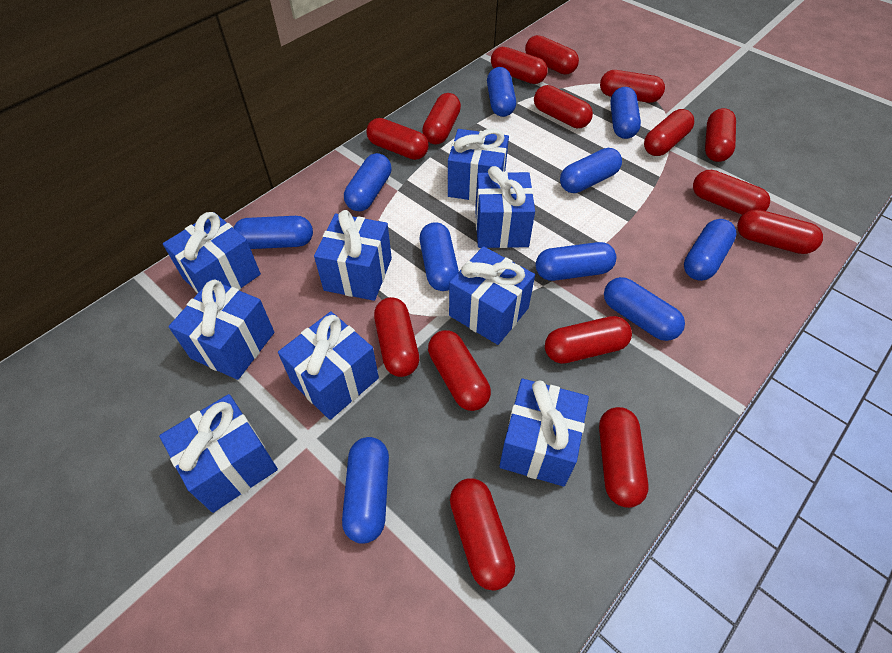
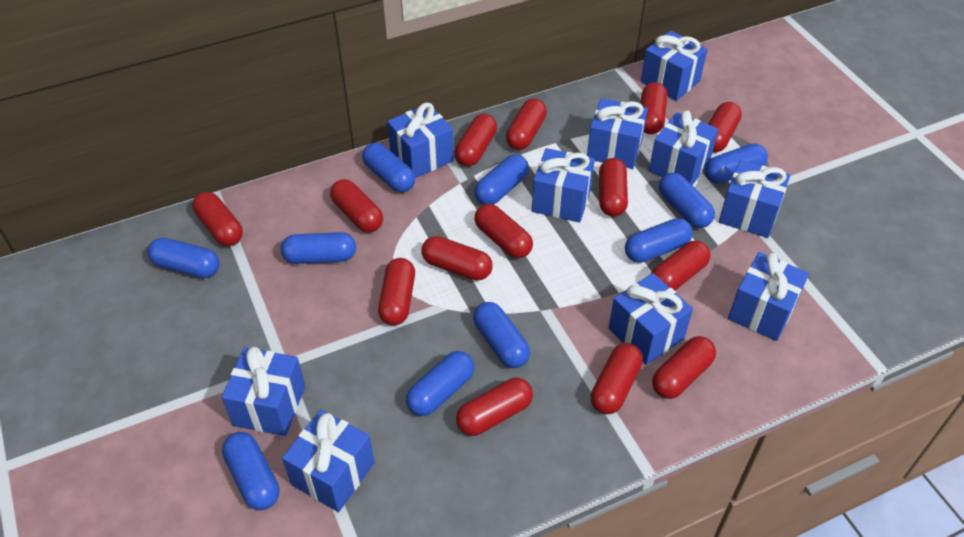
blue gift: [159,394,278,513] [163,212,261,294] [168,280,274,380] [278,311,379,420] [314,210,392,301] [448,128,509,201] [449,246,535,345] [475,166,535,248] [499,379,589,487] = 9 -> [221,347,305,436] [282,409,375,512] [387,103,454,178] [532,148,595,222] [587,98,648,169] [609,273,693,365] [641,30,707,101] [649,110,718,185] [719,160,790,238] [728,252,809,341] = 10
red capsule: [366,118,429,160] [374,297,419,377] [422,93,461,145] [428,330,491,411] [450,478,515,591] [491,47,548,84] [525,35,579,75] [534,85,593,128] [545,316,632,364] [599,407,648,508] [600,70,665,103] [644,109,694,156] [693,170,770,215] [705,108,736,162] [737,209,823,254] = 15 -> [192,192,243,246] [330,179,383,233] [378,258,415,326] [422,236,493,280] [454,114,497,166] [456,378,533,436] [474,204,533,258] [506,98,547,150] [591,343,643,414] [599,158,628,217] [640,82,667,134] [651,241,711,291] [652,336,716,399] [708,102,742,153] = 14

